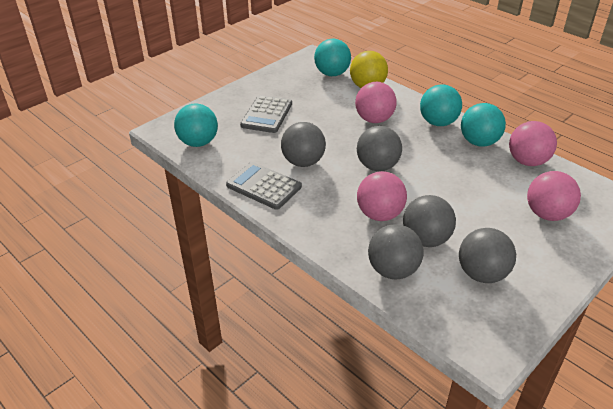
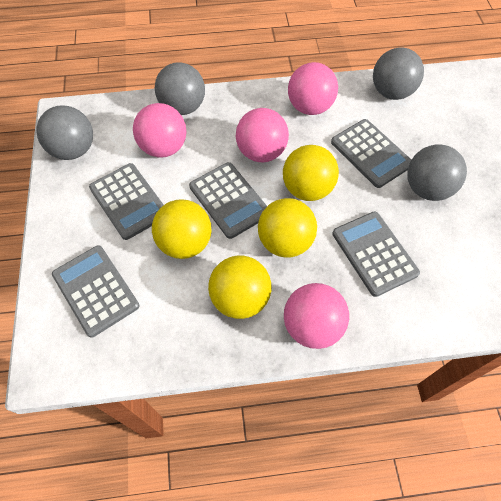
grey ball: [281,122,326,167] [357,126,402,171] [368,224,424,279] [403,195,456,247] [459,228,516,283] = 5 -> [36,105,93,160] [155,62,205,115] [373,47,424,100] [407,144,467,201] = 4
grey calculator: [226,162,302,210] [240,95,292,133] = 2 -> [52,245,140,338] [89,163,164,240] [189,162,267,239] [331,119,412,188] [332,212,420,297] = 5
turquoise ball: [174,104,218,147] [314,39,351,76] [420,84,462,126] [461,103,506,147] = 4 -> none = 0
yellow ball: [350,51,388,88] = 1 -> [152,199,211,259] [208,255,271,319] [258,198,317,258] [283,145,339,201] = 4

